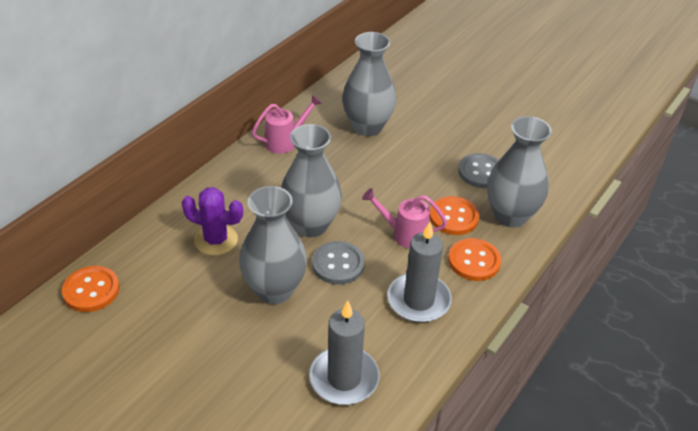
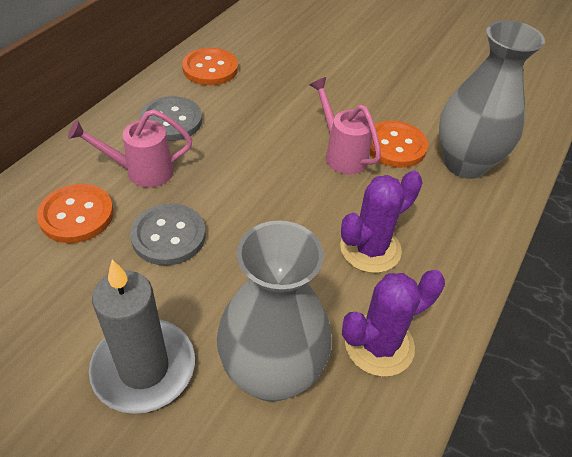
grey candle: [309,300,379,405] [387,222,452,322] = 2 -> [89,260,195,414] = 1
grey vase: [239,186,307,304] [281,124,342,237] [342,32,396,136] [487,116,552,228] = 4 -> [217,220,332,402] [439,20,545,179] = 2
purple cactus: [181,187,243,256] = 1 -> [340,171,423,273] [342,270,445,377] = 2

